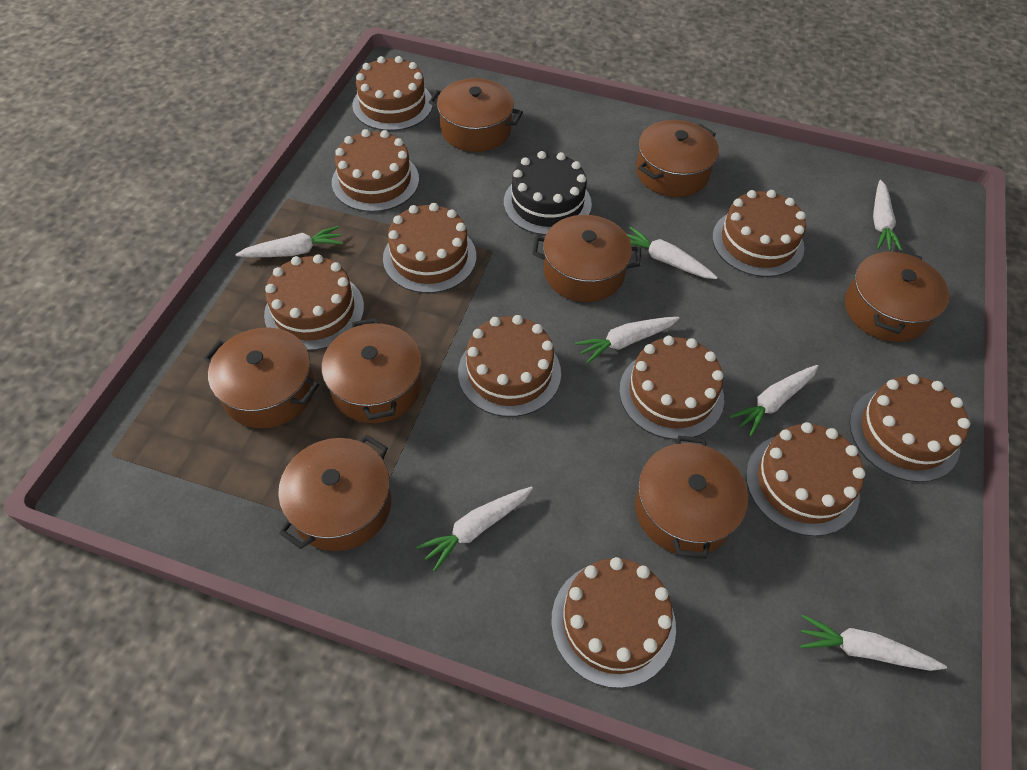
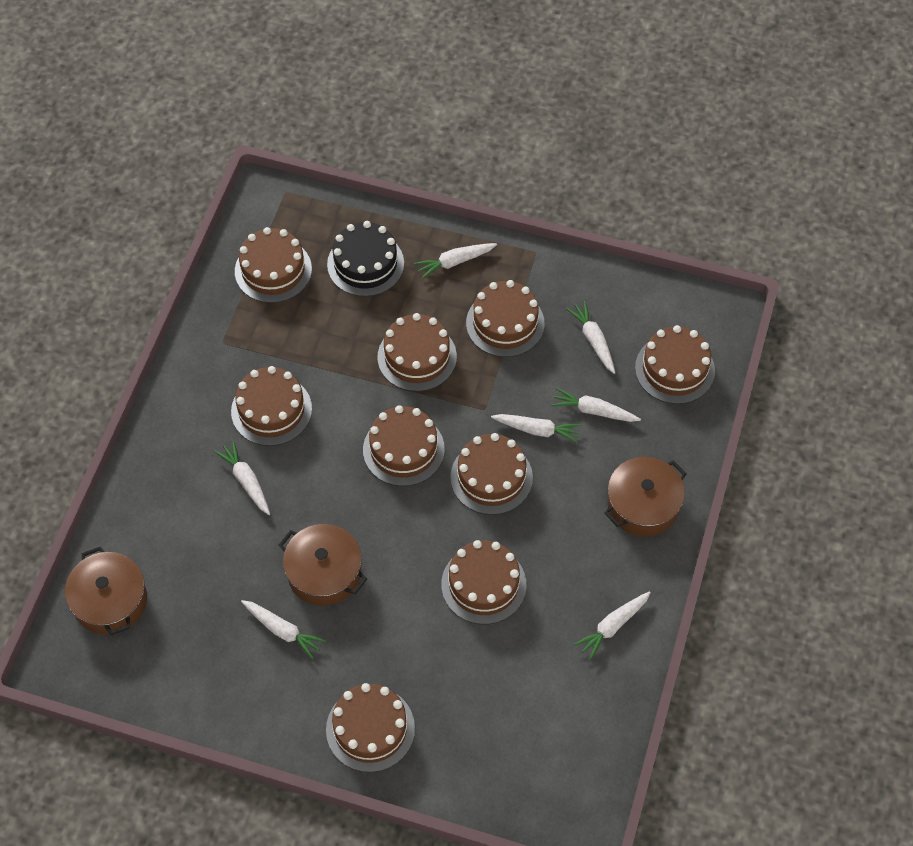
brown cake: [264,254,364,351] [332,129,419,212] [352,56,433,131] [383,203,476,293] [458,315,561,417] [551,557,676,688] [619,336,724,440] [712,190,806,277] [746,422,865,536] [849,374,970,482] = 10 -> [231,366,312,446] [235,227,312,303] [326,683,415,772] [363,405,445,486] [377,313,457,391] [441,540,526,624] [450,433,533,515] [466,280,545,357] [635,325,715,404] = 9
brown pot: [204,328,319,428] [278,435,391,551] [322,318,422,423] [429,78,523,152] [532,215,641,302] [635,435,748,559] [636,120,719,197] [845,249,949,342] = 8 -> [65,546,147,635] [279,524,367,606] [604,457,687,536] = 3

